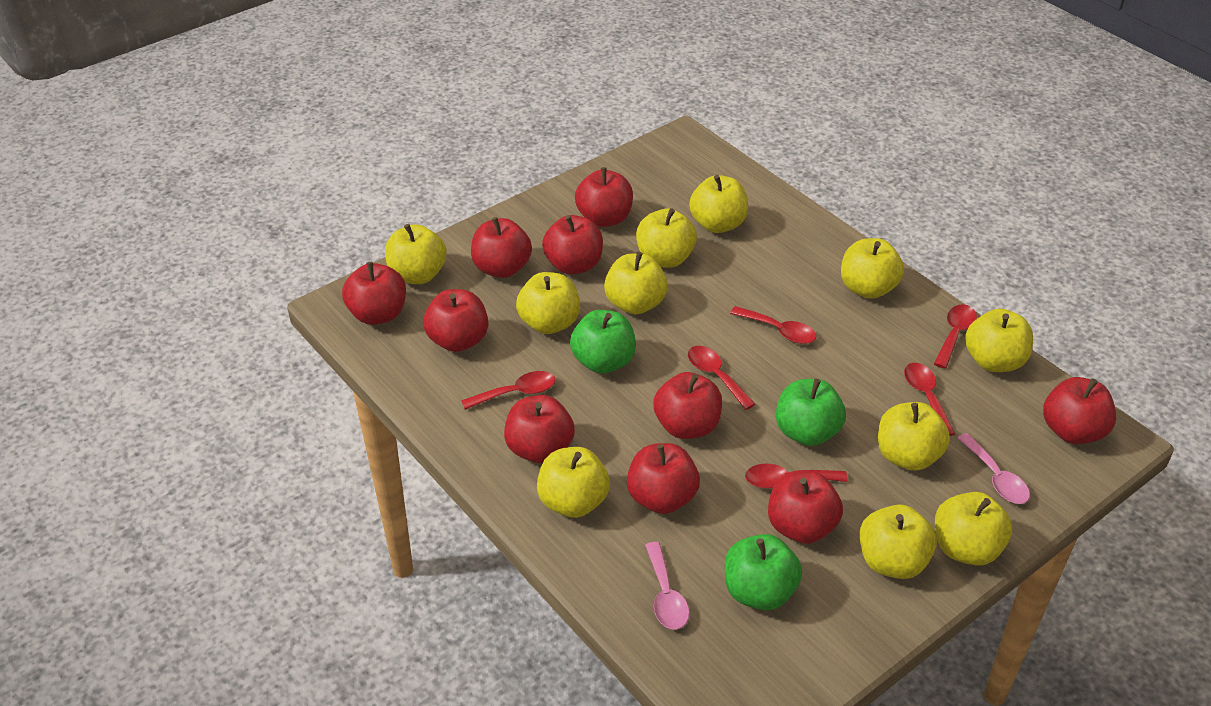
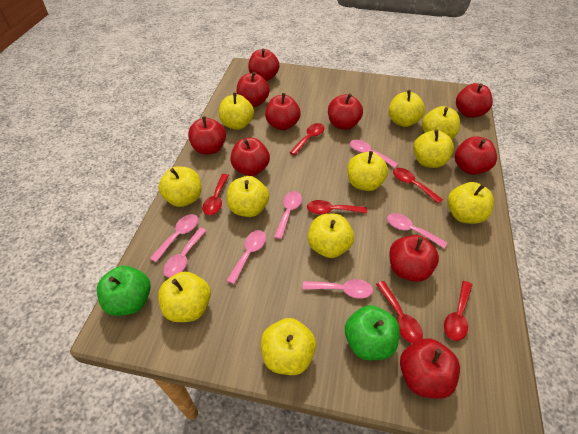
green apple: [570,310,636,374] [725,534,802,610] [776,379,846,446] = 3 -> [97,266,151,316] [345,305,400,360] = 2
pink spoon: [645,542,689,629] [957,433,1030,504] = 2 -> [150,214,198,262] [163,228,207,278] [226,230,266,284] [274,191,302,239] [303,279,373,298] [350,140,398,168] [387,213,447,248] = 7

